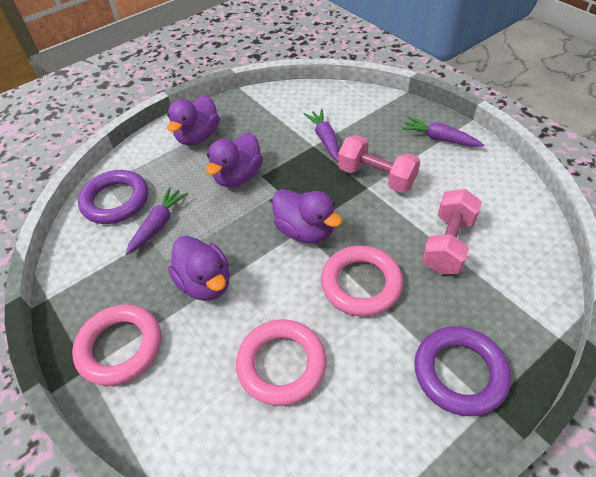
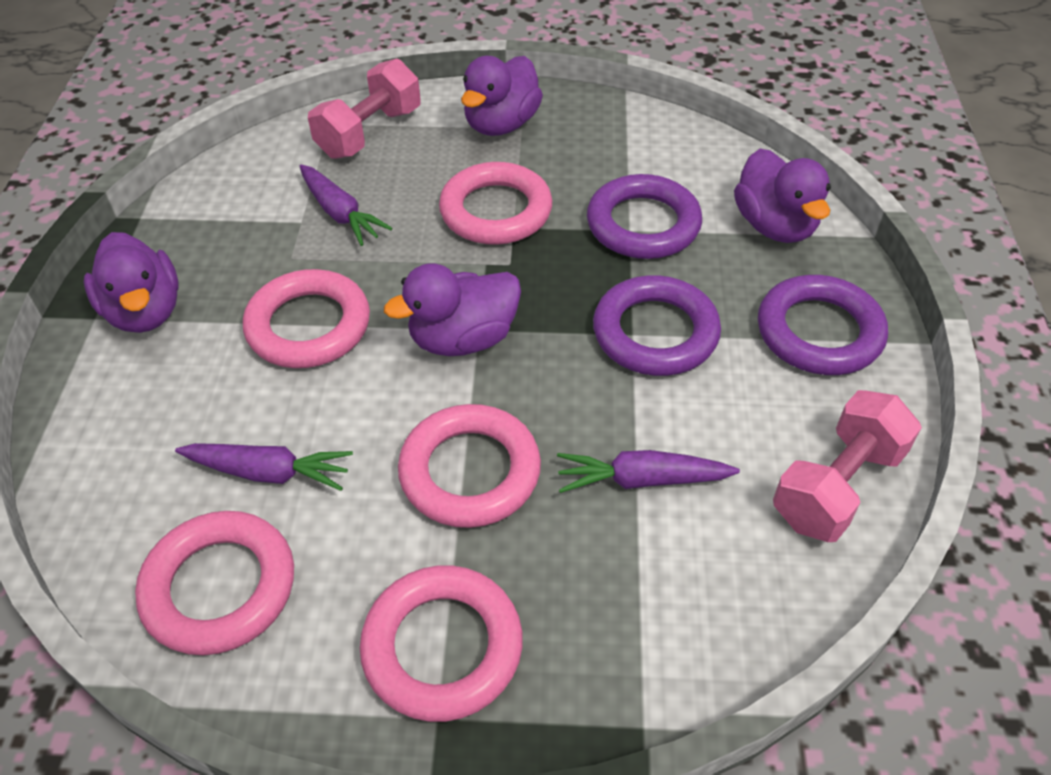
pink ring: [72,304,161,386] [236,319,327,406] [321,245,403,317] = 3 -> [135,511,294,655] [243,269,370,368] [360,565,523,722] [398,404,541,528] [439,162,552,245] = 5
purple ring: [78,170,148,224] [414,326,511,416] = 2 -> [587,174,702,259] [593,275,721,376] [758,275,888,375] = 3

